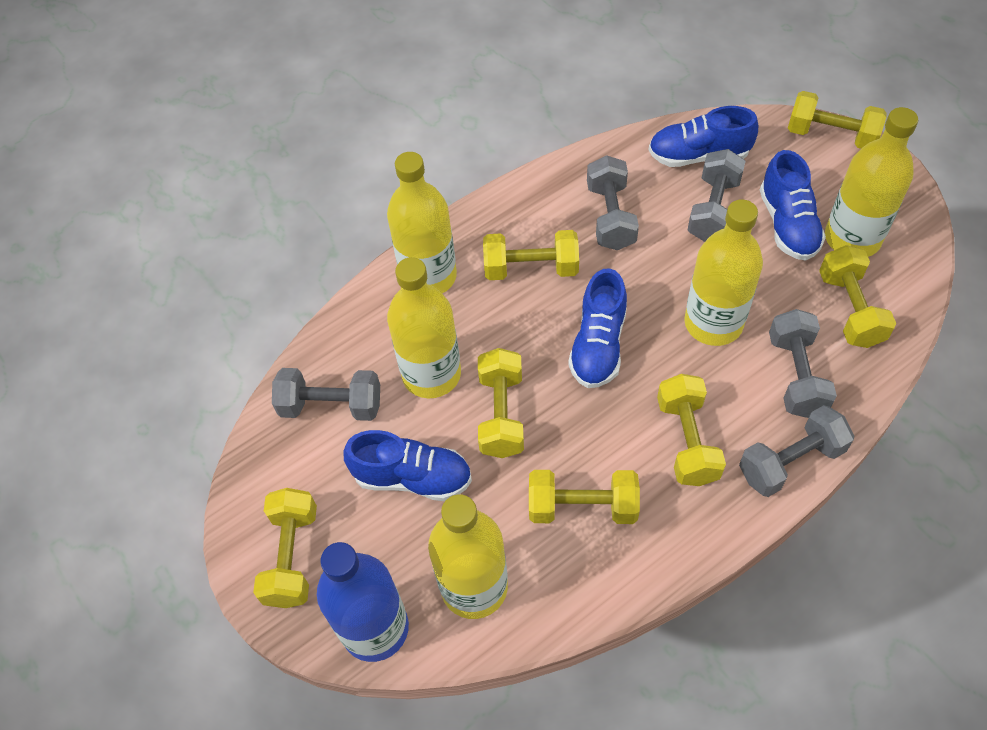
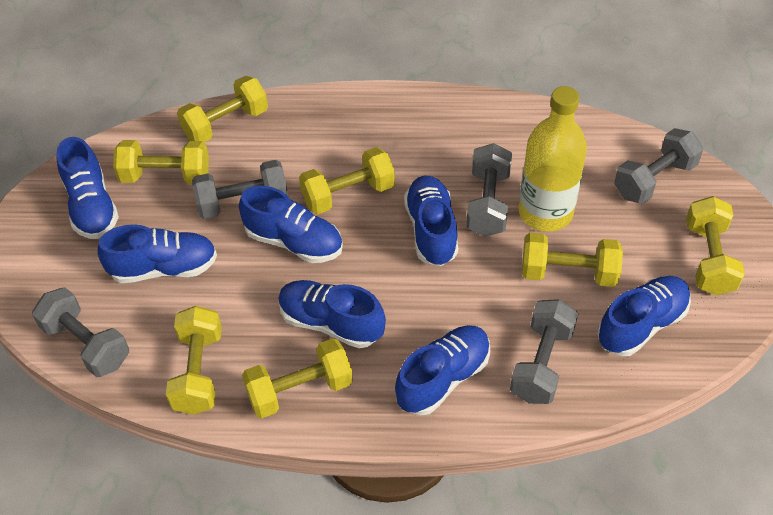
blue bottle: [317,542,409,662] = 1 -> none = 0
blue shoe: [343,430,472,501] [568,268,627,388] [649,106,758,167] [760,150,826,261] = 4 -> [56,137,119,239] [97,224,217,283] [239,186,343,263] [278,280,386,349] [395,325,490,415] [404,176,458,266] [597,276,691,356] = 7
yellow bottle: [387,152,457,293] [387,257,461,398] [428,494,508,619] [684,199,763,346] [825,107,918,257] = 5 -> [518,86,587,232] = 1

